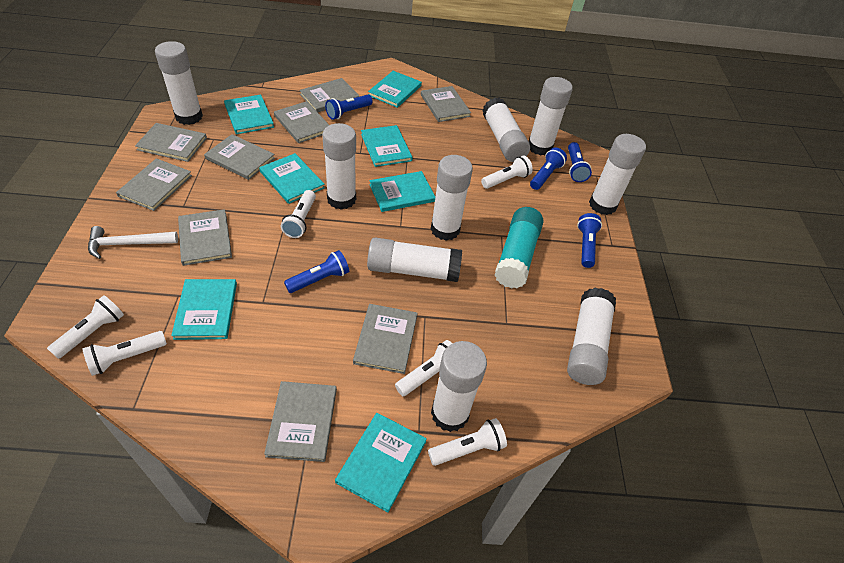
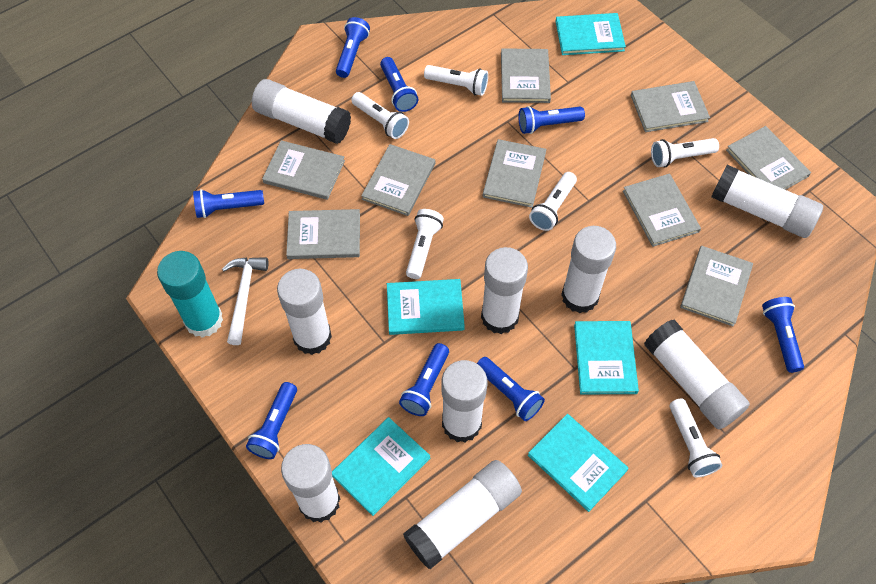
blue flashlight: [284,250,349,293] [325,95,373,120] [530,148,567,190] [568,142,592,182] [577,213,602,268] = 5 -> [193,189,264,218] [246,382,297,459] [336,17,370,78] [380,57,418,112] [399,343,449,416] [477,357,545,421] [518,106,585,134] [762,297,804,373] = 8
turquoise book: [171,279,237,340] [224,94,274,134] [259,153,325,204] [335,413,427,512] [361,125,413,167] [368,71,422,108] [369,171,435,212] = 7 -> [332,417,430,516] [387,279,465,335] [528,414,629,512] [555,13,626,55] [574,321,639,394] = 5

